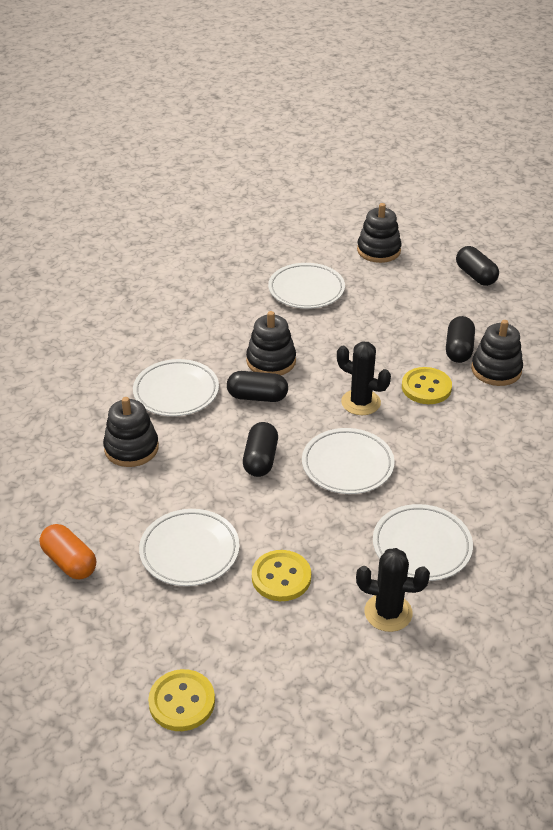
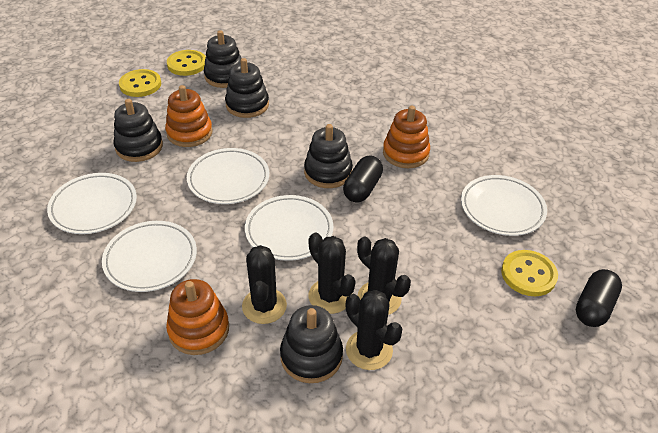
black cactus: [337,341,391,415] [356,548,430,632] = 2 -> [242,245,287,324] [308,233,355,314] [346,290,403,370] [357,236,411,315] = 4
black capsule: [227,371,288,402] [243,422,278,477] [446,316,475,363] [456,246,499,286] = 4 -> [343,156,383,203] [576,269,622,327] = 2
black stacking toy: [103,397,159,467] [246,311,296,375] [357,203,402,263] [471,320,523,386] = 4 -> [113,99,163,162] [204,30,242,88] [225,58,269,118] [280,305,343,383] [304,124,353,188] = 5
orange capsule: [40,524,96,580] = 1 -> none = 0
orange stacking toy: none = 0 -> [165,85,213,147] [166,279,229,355] [383,106,430,168] = 3

